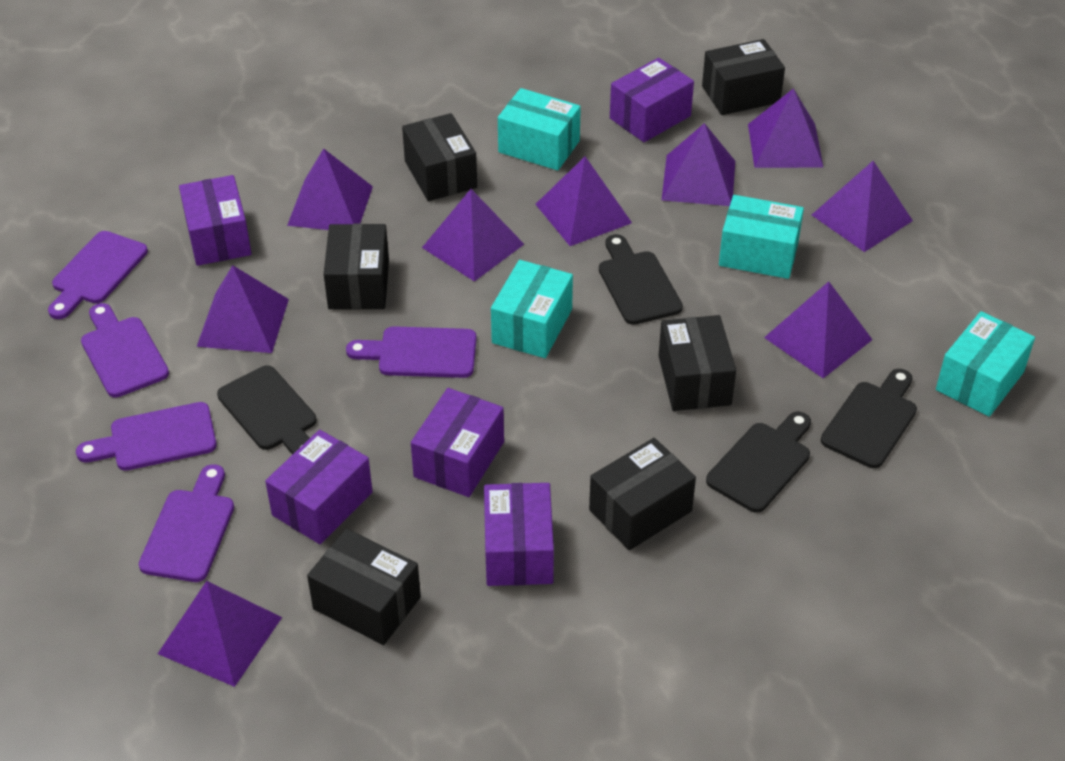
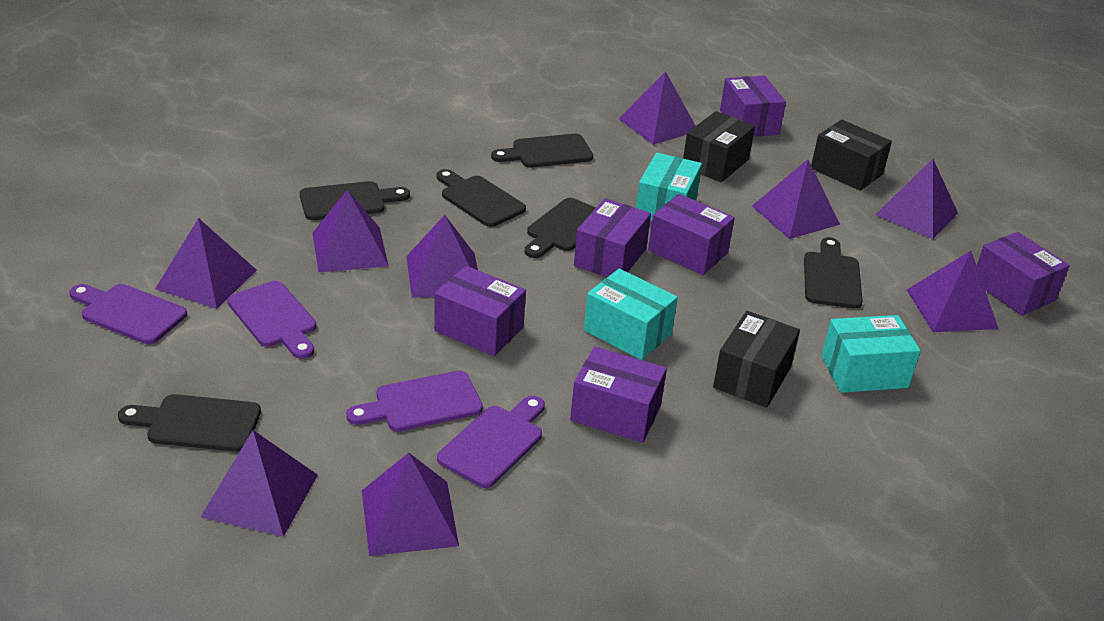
black box: [307,529,421,645] [324,224,389,310] [402,113,477,201] [589,438,696,550] [659,315,736,411] [702,39,785,115] = 6 -> [683,111,755,182] [713,311,800,408] [811,120,892,191] = 3
black cutting board: [217,365,317,455] [599,234,683,325] [706,412,811,513] [821,369,917,468] = 4 -> [118,394,261,452] [300,181,410,220] [437,169,526,227] [491,134,593,168] [525,198,596,258] [804,237,863,309] = 6
purple box: [179,175,252,266] [265,430,373,544] [411,388,504,497] [484,483,554,586] [610,58,694,142] = 5 -> [434,266,526,356] [570,347,667,443] [574,198,651,277] [648,194,735,275] [720,76,786,137] [977,232,1070,316] = 6
purple cutting board: [48,231,148,319] [76,402,217,471] [81,303,169,398] [139,464,234,582] [346,326,477,378] = 5 -> [69,284,187,344] [227,281,316,359] [346,371,483,432] [437,396,545,488] = 4
turquoise box: [491,260,573,358] [498,88,581,170] [719,195,804,279] [936,311,1035,417] = 4 -> [584,269,678,360] [636,153,702,221] [821,315,921,393] = 3

